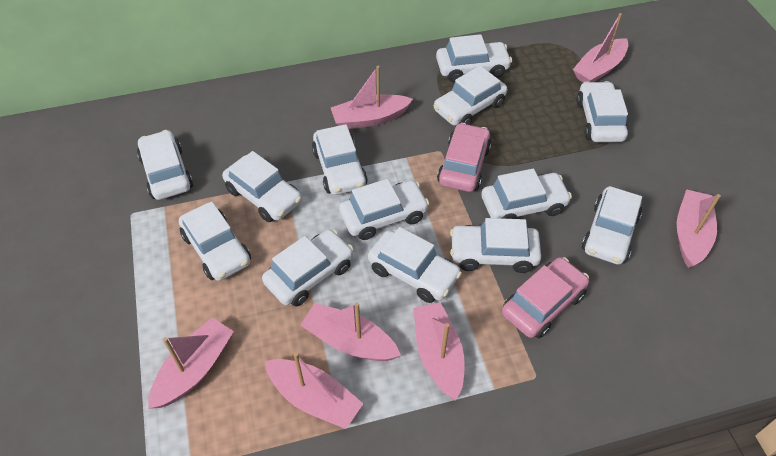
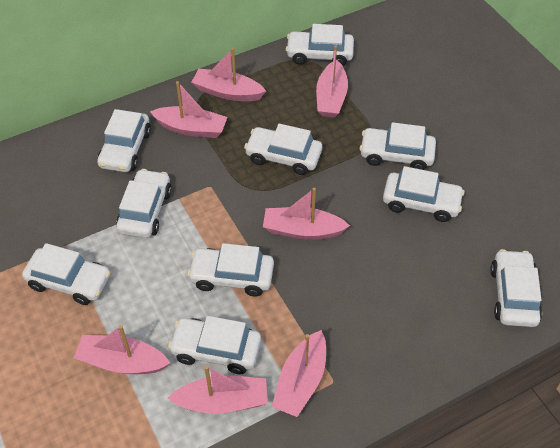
pink car: [437,123,491,192] [502,257,589,338] = 2 -> none = 0
white car: [137,130,193,200] [179,201,251,281] [222,151,302,222] [262,229,354,306] [312,124,368,195] [339,179,429,240] [368,227,462,303] [433,66,507,126] [436,34,512,82] [450,218,541,273] [481,168,572,219] [576,81,628,142] [582,186,642,265] = 13 -> [22,243,110,305] [97,109,151,172] [116,169,172,238] [168,316,261,374] [187,243,274,296] [244,124,322,175] [286,24,354,66] [360,122,436,170] [383,166,465,222] [490,249,542,327] = 10

